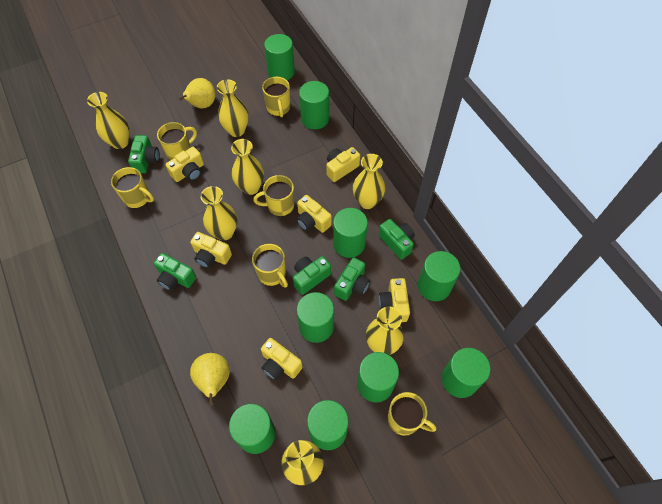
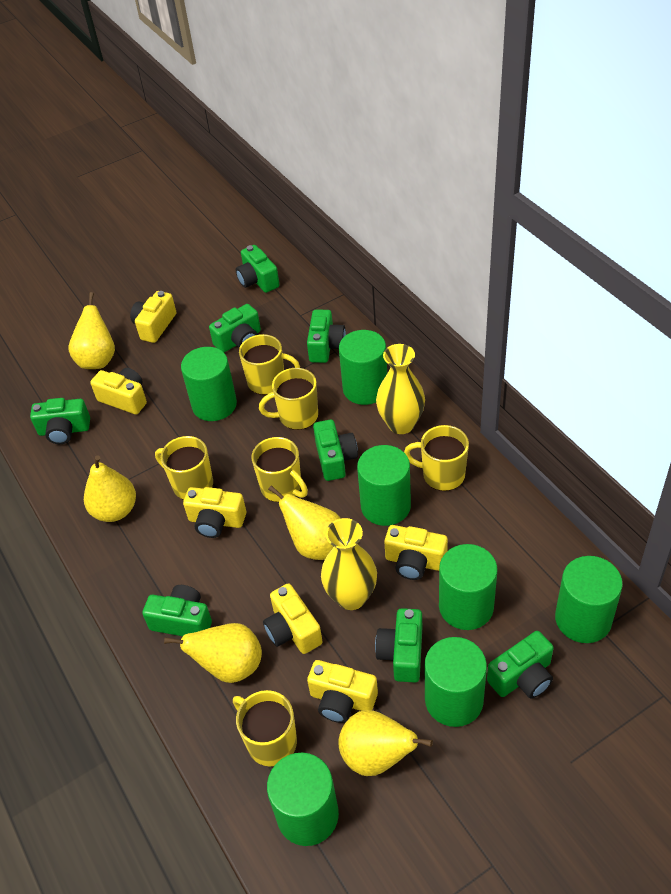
green camera: [128,135,160,173] [154,253,196,291] [293,256,331,295] [334,257,370,301] [378,219,415,260] = 5 -> [30,398,90,444] [142,585,212,636] [209,304,261,352] [236,245,280,293] [307,310,346,363] [313,419,358,481] [375,608,422,683] [487,631,554,699] = 8
green cylinder: [229,404,275,454] [264,34,295,80] [297,292,334,343] [299,81,329,129] [307,400,349,450] [333,208,368,258] [357,352,399,403] [418,251,460,301] [442,348,491,398] = 9 -> [181,347,237,421] [267,753,339,846] [339,330,387,405] [357,445,411,526] [425,637,487,727] [439,544,497,630] [555,556,623,643] = 7
yellow pear: [179,78,216,108] [190,353,230,405] = 2 -> [69,292,115,369] [84,455,136,522] [164,623,262,683] [268,485,341,560] [338,710,433,776] = 5
yellow vase: [87,92,129,149] [200,186,237,241] [217,79,249,137] [231,139,264,195] [281,440,324,485] [353,154,385,209] [366,307,404,355] = 7 -> [321,518,377,610] [376,344,425,434] = 2

